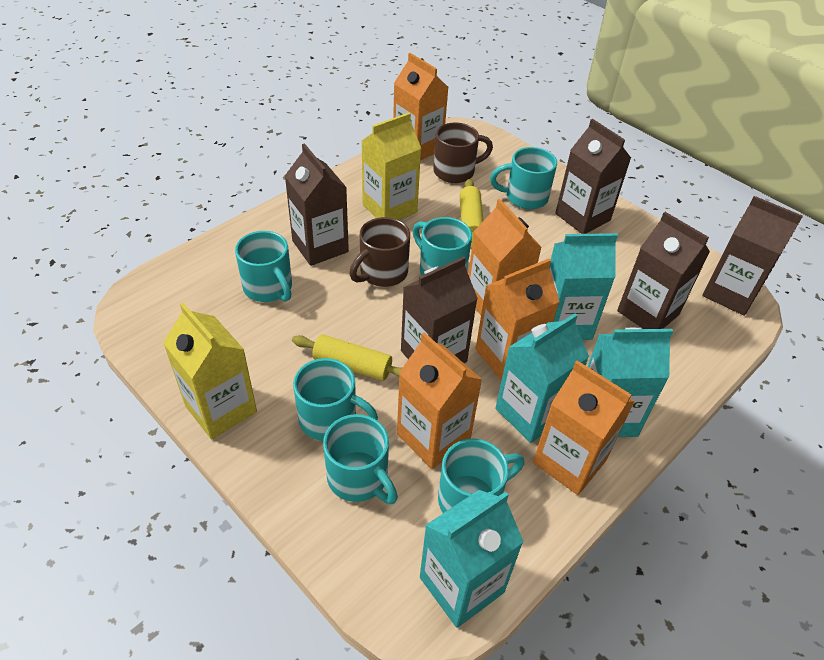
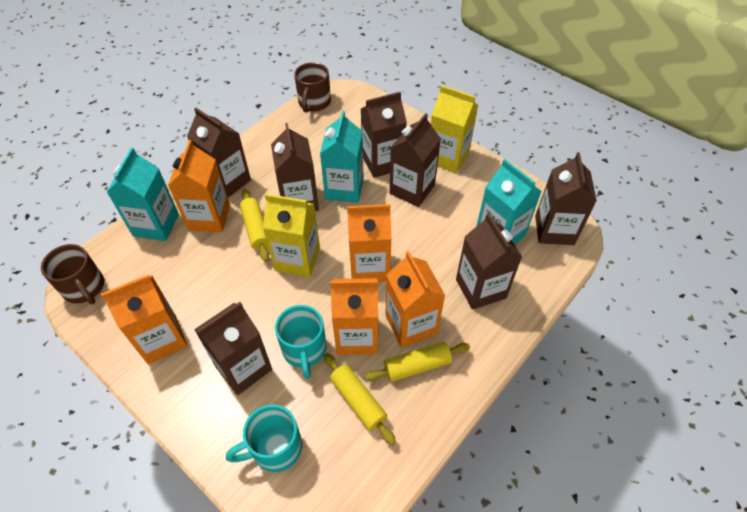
brown carton: [285,143,349,266] [401,256,478,363] [555,119,631,234] [617,212,710,329] [702,196,803,316] = 5 -> [187,108,251,197] [194,302,272,395] [271,123,319,211] [361,92,407,178] [389,113,441,207] [456,213,522,310] [535,152,597,245] = 7
turquoise carton: [420,490,523,628] [496,313,589,443] [549,233,618,340] [588,328,673,437] = 4 -> [107,148,179,241] [320,111,364,203] [477,159,542,244] = 3
turquoise mug: [235,231,292,302] [293,358,378,441] [323,414,398,504] [412,217,472,275] [438,439,524,513] [490,147,557,209] = 6 -> [226,404,302,472] [275,305,326,379] = 2
yellow rolling pin: [292,334,402,381] [459,179,484,249] = 2 -> [240,189,269,261] [324,353,396,445] [364,342,470,382] = 3

